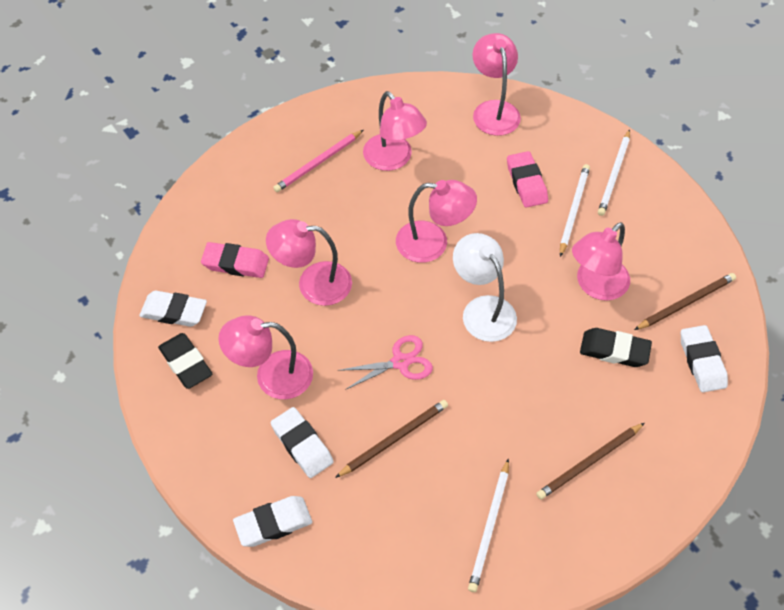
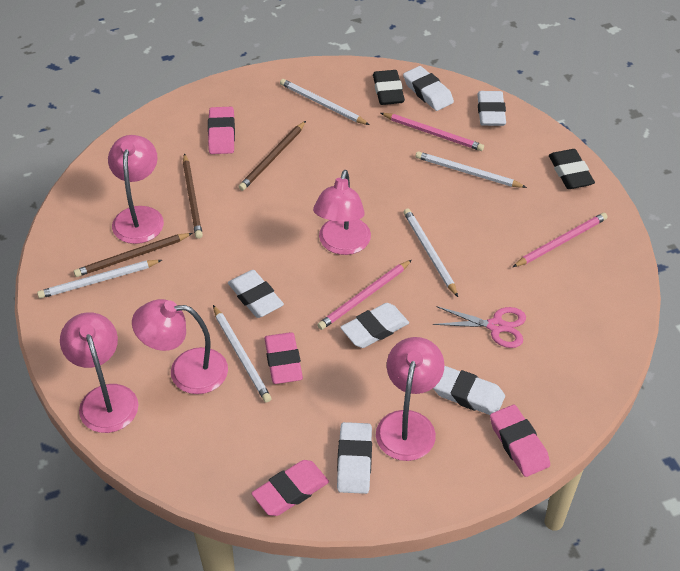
pink eraser: [201,242,269,278] [507,151,548,208] = 2 -> [208,107,235,154] [251,460,329,516] [264,332,303,384] [490,405,550,477] = 4
pink lamp: [218,315,313,399] [266,219,352,306] [363,91,427,171] [396,180,477,263] [472,33,521,136] [572,222,630,301] = 6 -> [60,312,138,433] [108,135,164,244] [132,299,228,394] [313,170,371,255] [376,337,444,461] = 5
pink pencil: [273,130,363,192] = 1 -> [317,260,412,330] [381,113,484,151] [513,213,608,267] = 3
white eraser: [140,291,207,327] [233,496,312,547] [271,407,334,478] [681,325,728,392] = 4 -> [228,270,284,318] [337,422,372,494] [340,303,409,348] [403,66,454,111] [433,366,505,415] [477,91,506,126] = 6
white lamp: [453,233,517,342] = 1 -> none = 0
white pencil: [468,458,509,592] [560,164,590,257] [598,129,630,216] = 3 -> [37,260,162,299] [213,305,272,403] [280,79,369,125] [403,208,458,297] [416,151,527,188] = 5

